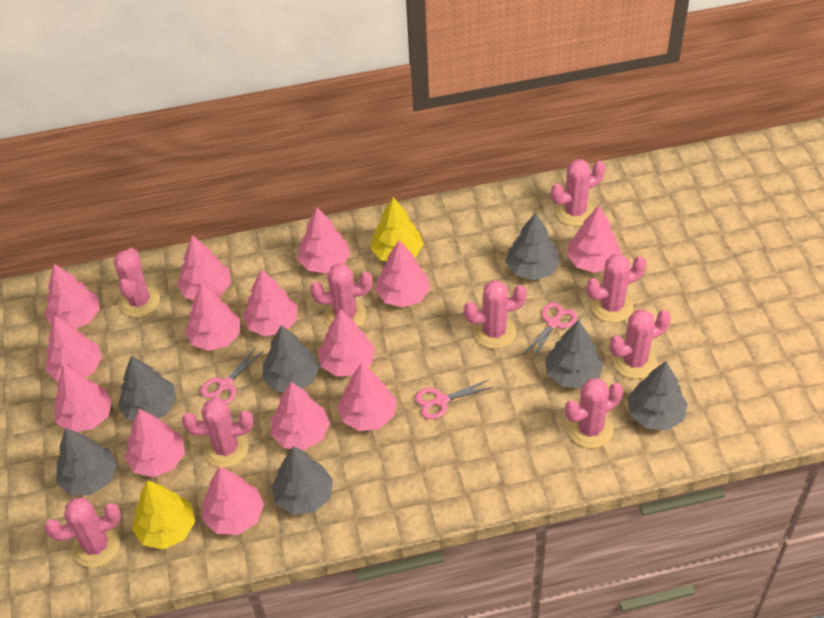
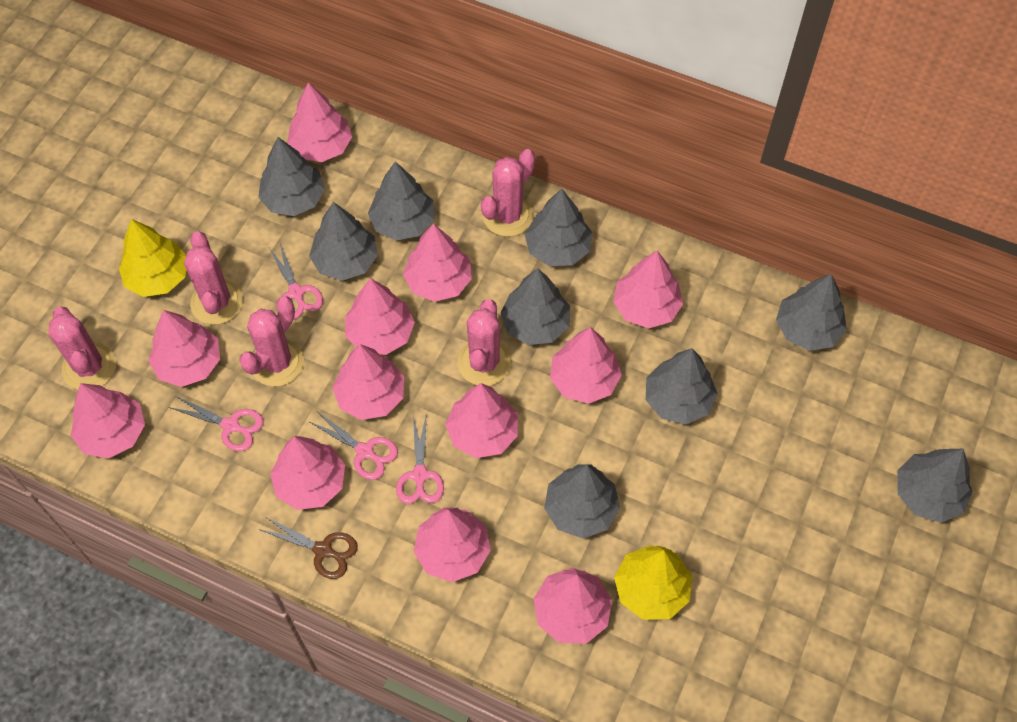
brown scissors: none = 0 -> [258,517,358,579] = 1
grey tree: [56,428,117,495] [118,355,176,421] [262,325,319,392] [271,446,333,515] [506,213,560,280] [545,320,604,388] [627,361,688,430] = 7 -> [258,137,325,216] [309,202,378,281] [368,161,434,241] [500,268,570,345] [524,189,592,266] [544,465,620,538] [646,348,718,424] [776,274,847,351] [897,449,973,523] = 9
pink cactus: [44,498,121,568] [113,248,160,317] [182,398,253,468] [310,263,373,327] [464,280,527,349] [551,159,605,226] [565,378,623,448] [586,254,647,323] [610,310,671,379] = 9 -> [48,307,116,390] [184,231,243,325] [239,296,304,387] [458,299,511,386] [481,149,535,237] = 5
pink scissors: [201,348,263,405] [415,380,493,419] [523,302,577,360] = 3 -> [169,396,264,451] [269,243,323,319] [308,411,398,480] [396,415,444,504] = 4
pink tree: [45,264,100,328] [45,316,102,381] [53,364,112,432] [125,409,185,478] [177,235,231,300] [185,284,240,351] [202,466,264,535] [243,269,298,336] [271,382,330,450] [297,207,351,273] [318,309,375,376] [337,363,396,431] [375,240,430,307] [567,206,621,273] = 14 -> [71,383,145,458] [148,310,220,387] [270,436,345,510] [287,82,352,162] [332,344,404,420] [345,278,415,355] [403,223,472,302] [414,507,491,582] [445,383,518,458] [533,568,612,644] [550,327,622,404] [613,251,683,328] = 12

